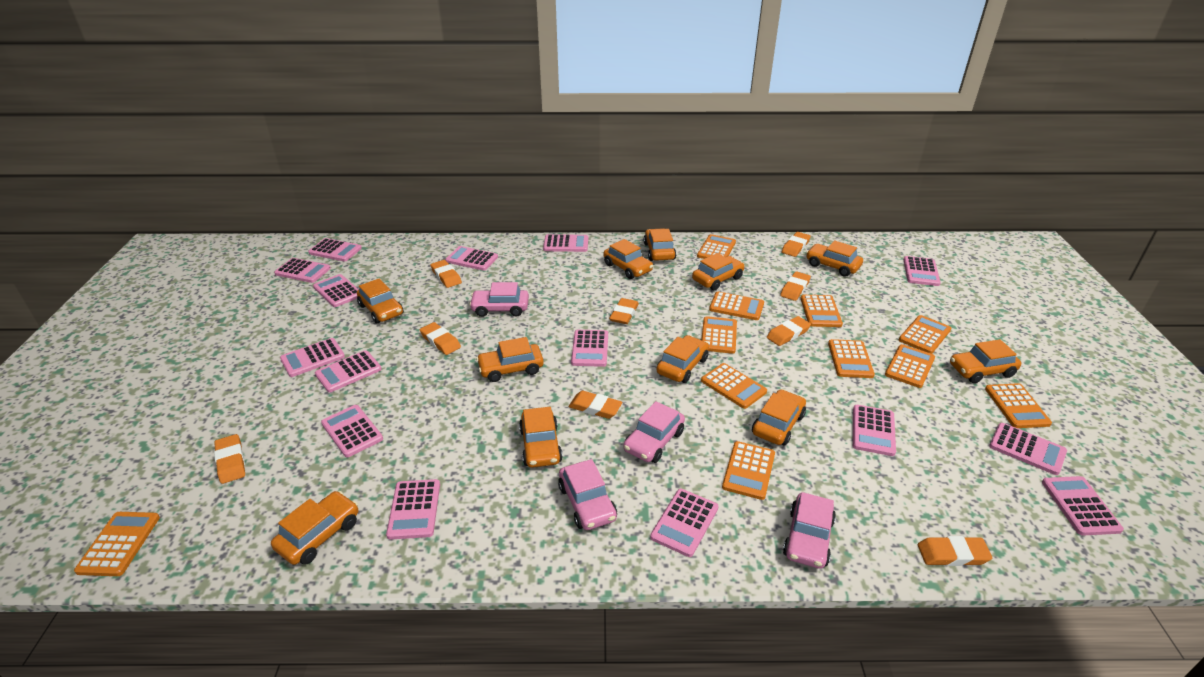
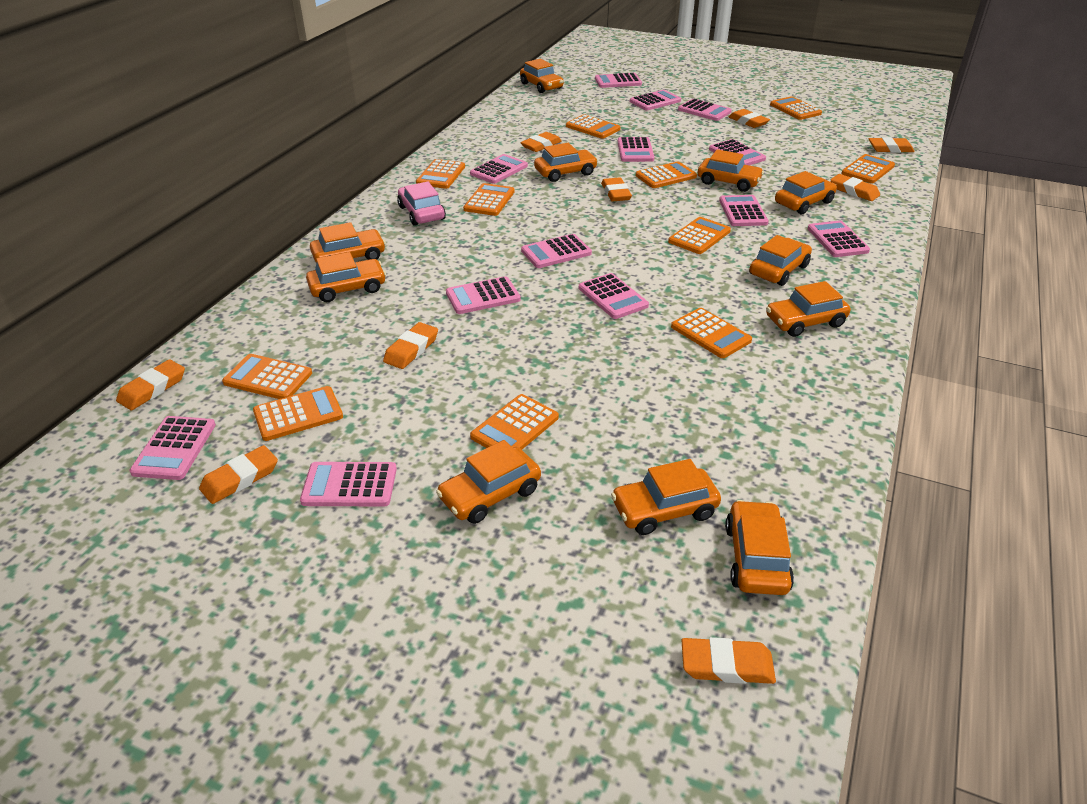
pink calculator: [274,258,331,283] [280,338,345,377] [308,238,362,262] [313,274,359,307] [315,350,382,392] [321,405,383,457] [386,479,440,540] [445,246,498,271] [543,234,588,252] [571,330,608,367] [650,489,719,557] [853,405,896,456] [904,256,941,286] [989,423,1067,475] [1042,476,1124,536] = 15 -> [129,416,216,480] [300,462,397,506] [446,276,521,314] [470,154,528,184] [521,234,592,268] [579,273,649,319] [595,73,642,88] [618,137,654,162] [630,90,681,110] [678,98,732,121] [709,139,766,165] [719,195,769,226] [808,221,870,257] = 13
pink car: [469,282,529,317] [558,459,617,530] [623,401,685,463] [783,492,836,569] = 4 -> [397,182,446,226] = 1

